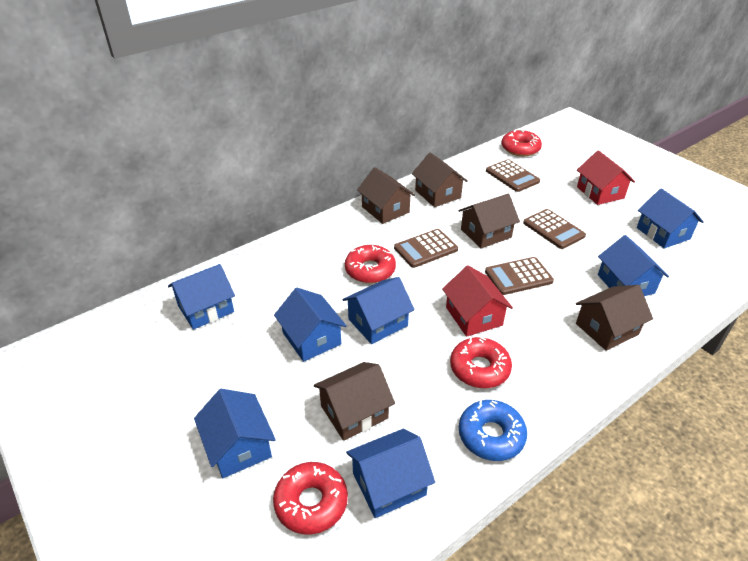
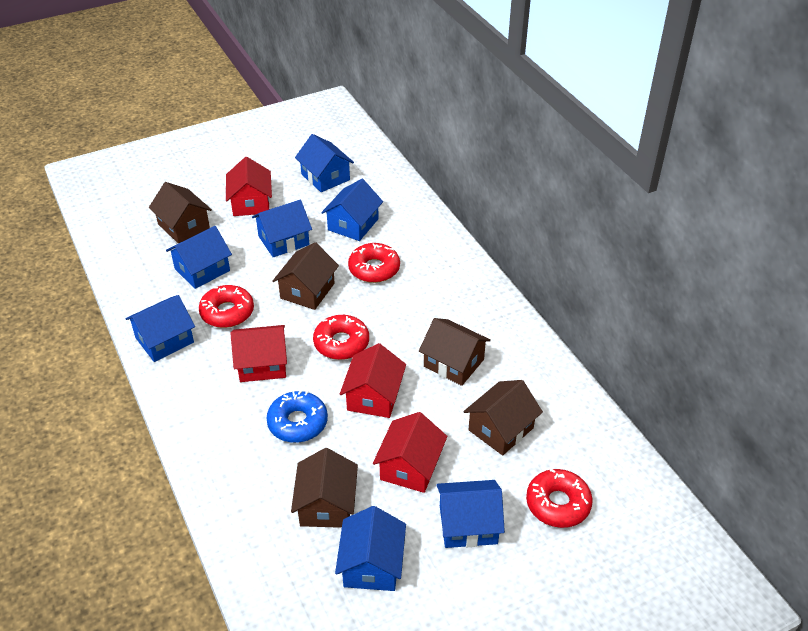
brown calculator: [394,229,458,268] [485,257,554,295] [486,159,540,192] [523,209,586,249] = 4 -> none = 0
red house: [442,265,513,337] [577,150,635,205] = 2 -> [226,157,272,216] [230,325,287,382] [340,343,406,418] [373,412,447,493] = 4

